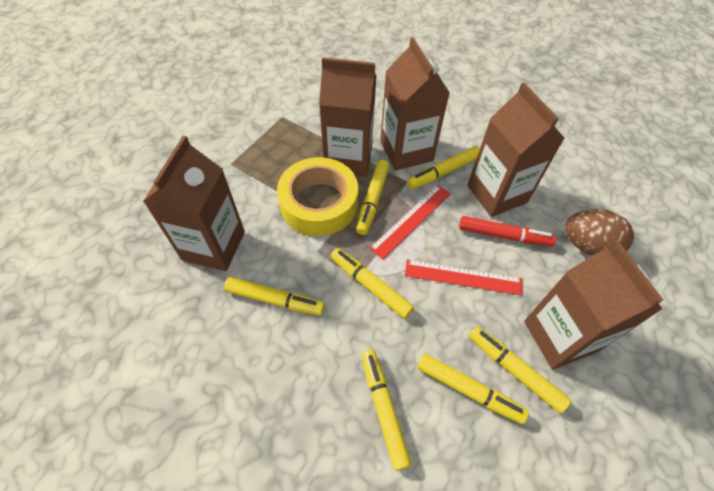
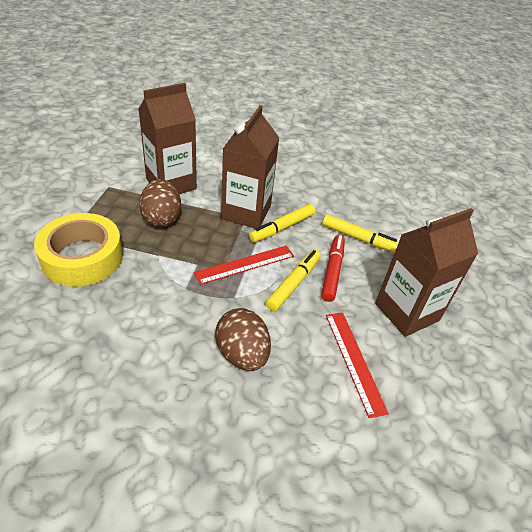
brown carton: [143,136,245,271] [319,57,376,177] [380,38,450,171] [467,83,565,217] [524,239,663,369] = 5 -> [138,83,197,194] [221,105,279,229] [375,208,478,337] = 3
brown egg: [565,209,634,256] = 1 -> [139,179,181,227] [215,308,271,371] = 2
yellow marker: [224,277,325,316] [331,248,414,319] [356,160,390,235] [361,350,412,471] [407,146,480,189] [417,354,529,424] [469,327,571,413] = 7 -> [249,204,315,243] [266,250,321,311] [322,214,399,253] = 3

